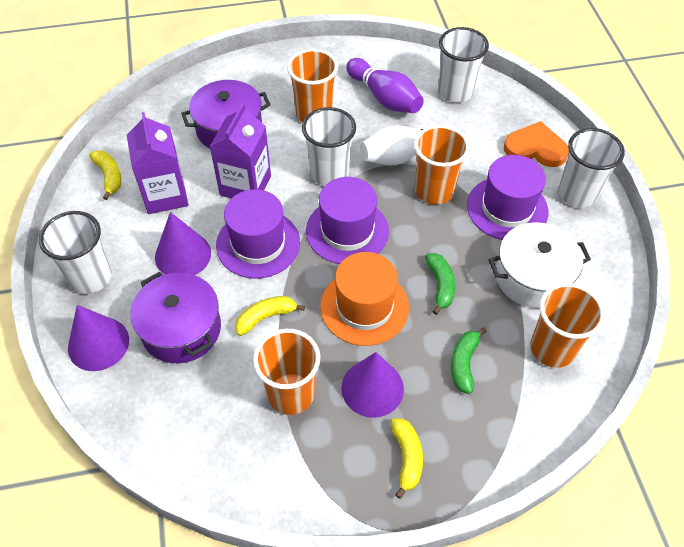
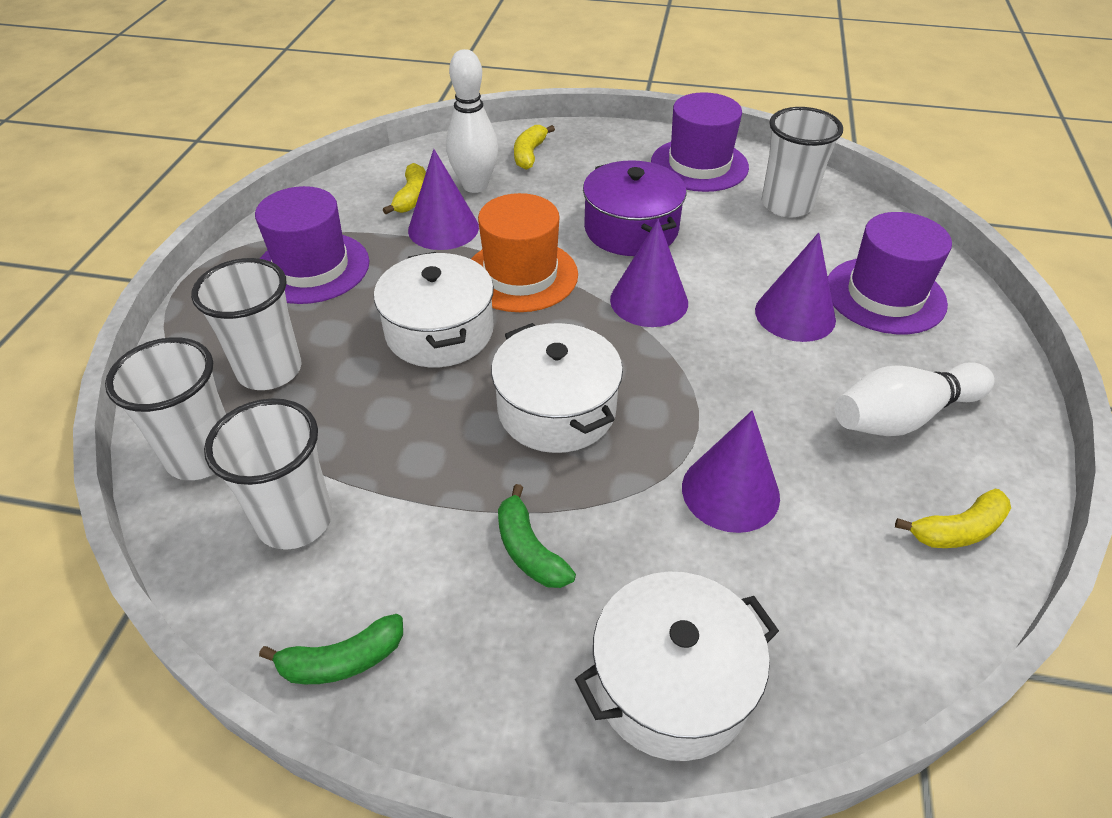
orange cup: [253,329,320,415] [287,49,338,122] [414,125,470,205] [530,283,605,368] = 4 -> none = 0
orange heart: [504,121,569,167] = 1 -> none = 0
purple bowling pin: [346,58,424,113] = 1 -> none = 0
purple carton: [127,112,189,214] [210,103,271,198] = 2 -> none = 0
purple cone: [68,305,129,371] [155,212,211,275] [341,352,404,418] = 3 -> [408,149,479,250] [610,219,688,327] [682,410,780,533] [755,233,836,342] = 4
purple pot: [131,271,221,363] [181,80,271,148] = 2 -> [583,160,687,256] = 1
white bowling pin: [360,124,457,165] = 1 -> [446,49,498,193] [835,362,995,436] = 2
white pot: [489,222,591,308] = 1 -> [374,252,494,367] [491,323,623,453] [575,571,779,761] = 3

